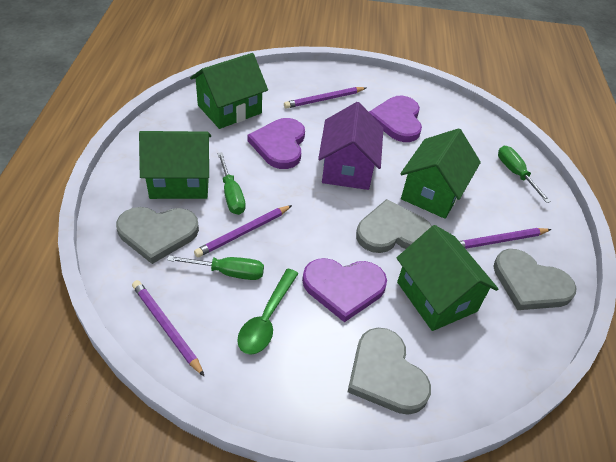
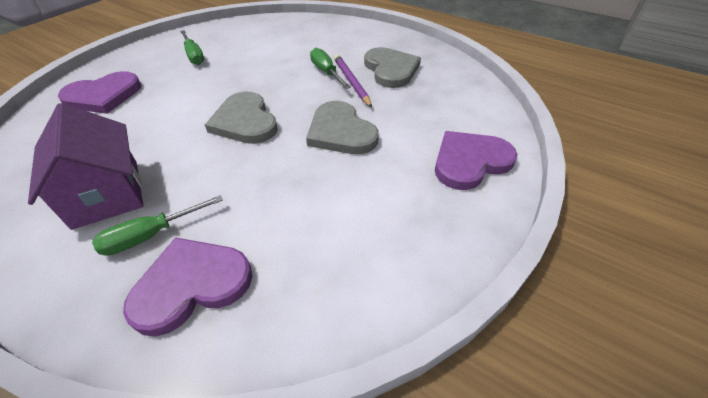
green house: [139,131,211,199] [190,53,268,129] [397,225,498,331] [400,128,481,219] = 4 -> none = 0
green spoon: [237,269,299,355] = 1 -> none = 0
grey heart: [116,207,199,264] [348,328,431,415] [356,199,432,253] [493,249,577,310] = 4 -> [205,91,278,144] [306,101,379,154] [364,47,421,88] = 3
purple pencil: [132,280,205,377] [194,205,292,257] [284,87,366,109] [459,228,552,249] = 4 -> [334,55,372,107] = 1

